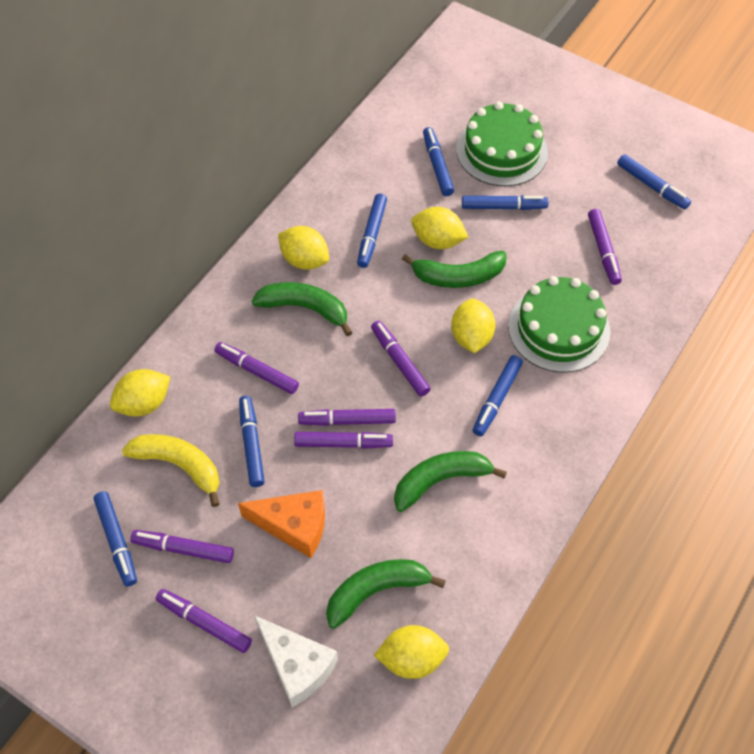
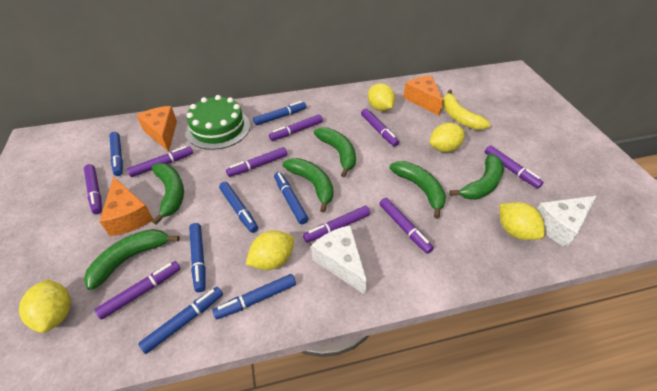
green banana: [252,282,353,336] [326,559,446,629] [394,451,507,512] [402,251,506,288] = 4 -> [84,229,180,290] [152,163,184,225] [282,158,334,213] [314,127,356,177] [389,161,446,219] [449,154,503,200] = 6
green cake: [456,102,548,186] [508,276,610,373] = 2 -> [186,95,250,150] = 1
orange cheese: [238,490,325,558] = 1 -> [99,176,153,236] [136,106,177,152] [403,75,443,116] = 3
purple marker: [130,530,234,563] [156,589,252,653] [214,342,299,394] [294,432,393,449] [298,409,396,426] [371,321,431,397] [588,209,622,285] = 7 -> [84,164,102,214] [95,261,180,320] [127,146,193,177] [226,147,287,177] [269,114,323,141] [303,206,370,243] [361,109,399,147] [379,198,434,254] [485,145,543,188] = 9
white cheese: [254,615,338,707] = 1 -> [311,225,367,295] [537,196,596,248] = 2

